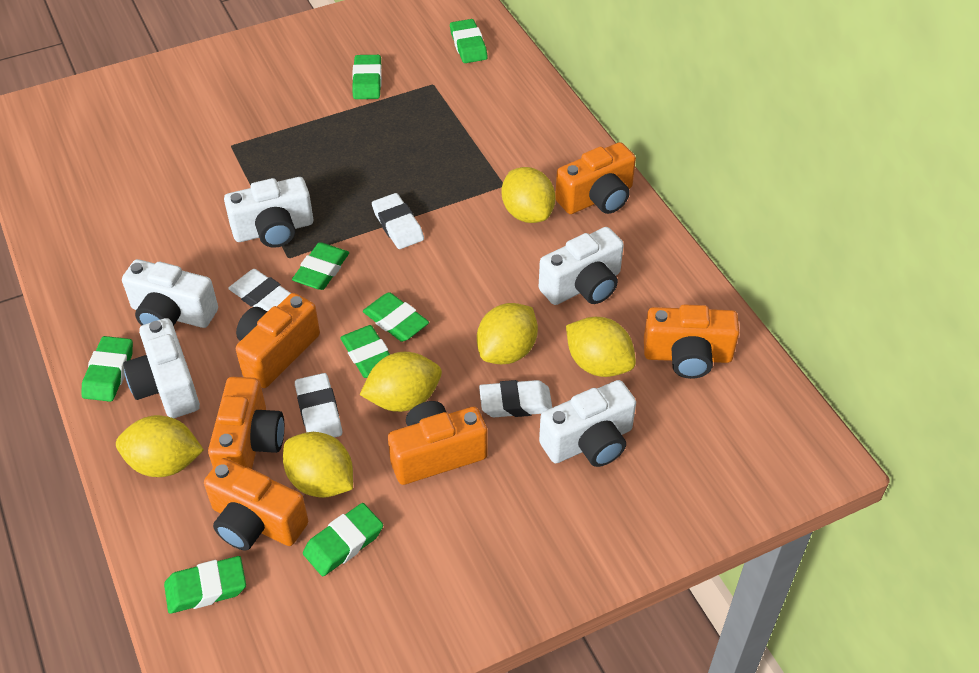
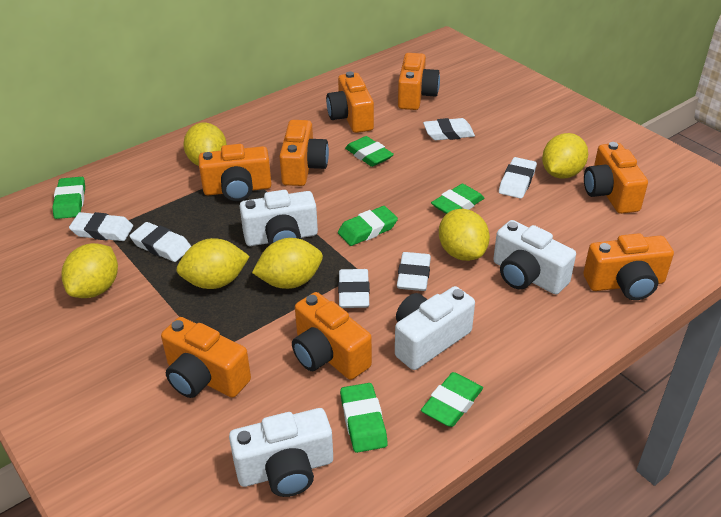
green eraser: [82,336,133,402] [164,556,246,614] [292,242,349,290] [303,503,383,576] [340,325,390,378] [352,55,382,99] [363,292,429,342] [450,19,488,63] = 8 -> [52,177,85,219] [338,206,398,246] [340,383,388,453] [345,136,394,167] [421,372,483,427] [431,184,484,214] = 6
orange camera: [204,458,308,550] [208,377,284,469] [236,293,320,388] [388,401,488,485] [555,142,636,214] [644,305,739,379] = 6 -> [161,317,251,398] [199,144,272,201] [279,120,329,186] [292,292,372,380] [326,72,374,133] [398,53,440,110] [583,233,674,300] [584,142,648,214] = 8
white camera: [122,259,218,328] [123,318,200,418] [224,177,313,248] [539,227,624,305] [539,380,636,467] = 5 -> [229,408,333,497] [240,190,318,246] [395,286,475,370] [493,220,576,294] = 4
white eraser: [228,269,291,312] [295,373,342,438] [372,193,424,249] [479,380,552,417] = 4 -> [69,212,133,241] [130,222,191,262] [338,269,370,308] [397,252,431,291] [423,118,475,140] [499,157,537,199] = 6

